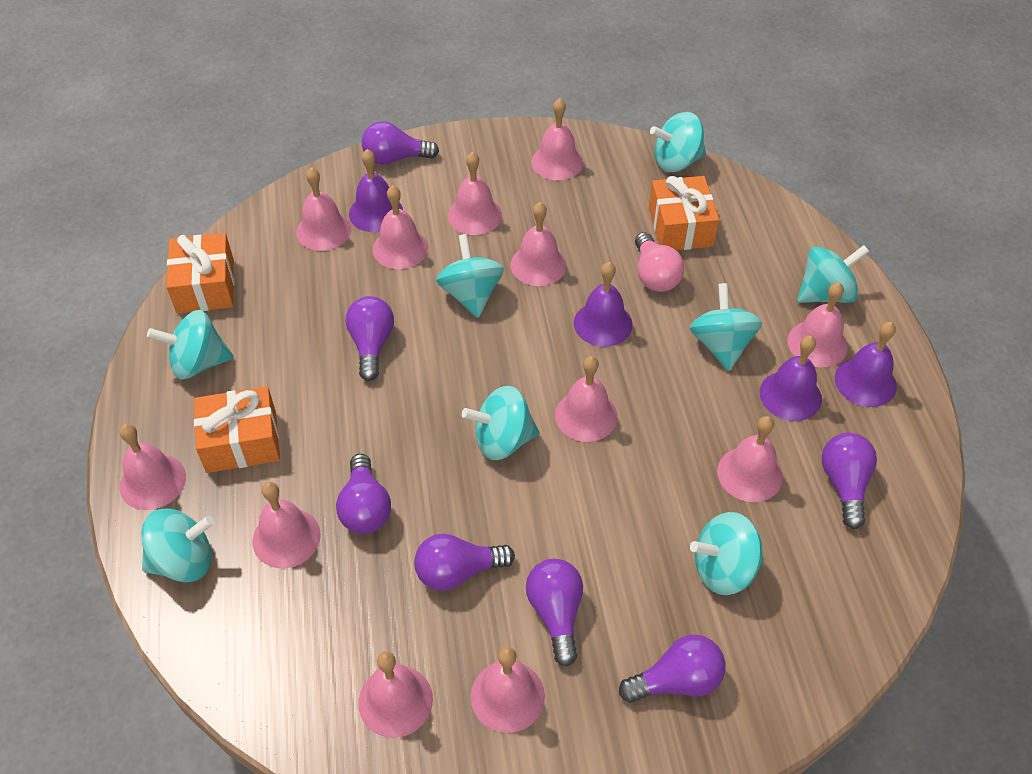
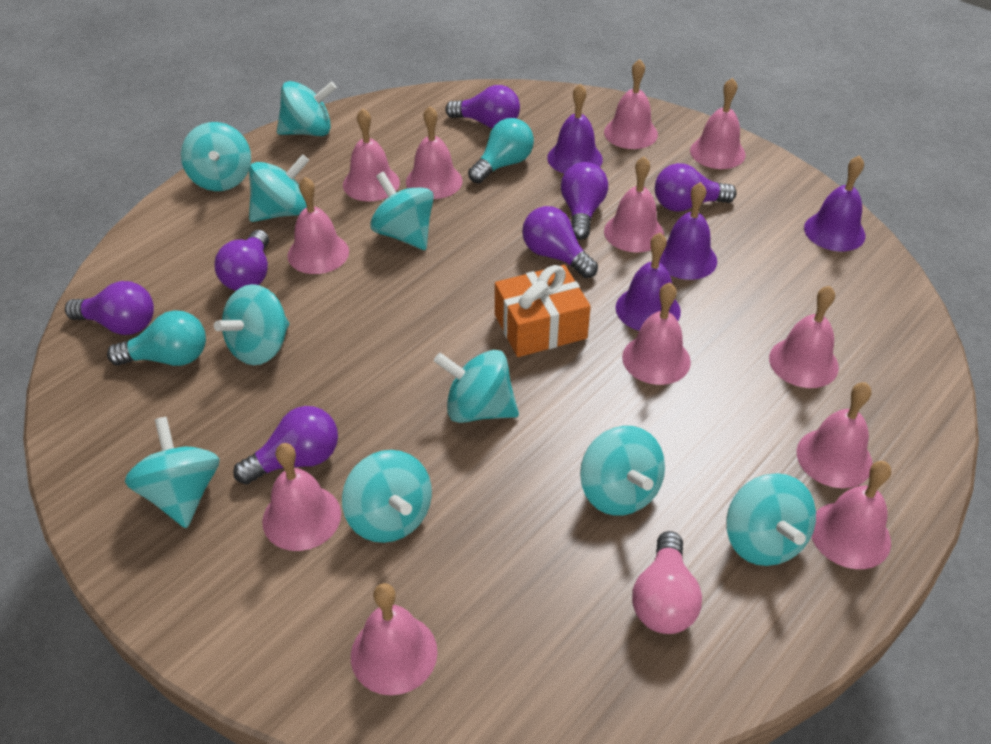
orange gift: [166,233,234,314] [194,386,280,473] [649,176,719,250] = 3 -> [495,265,591,357] = 1
turquoise light bulb: none = 0 -> [107,310,206,366] [468,118,534,183] = 2
turquoise spinning top: [142,508,214,582] [147,310,233,380] [436,234,504,318] [462,386,539,460] [650,112,706,172] [690,283,762,371] [690,512,763,595] [797,245,870,303] = 8 -> [125,417,219,528] [181,122,251,191] [214,284,289,365] [249,154,309,222] [277,81,337,136] [342,450,432,543] [370,172,434,250] [434,350,519,423] [580,426,665,516] [726,473,816,566] = 10

